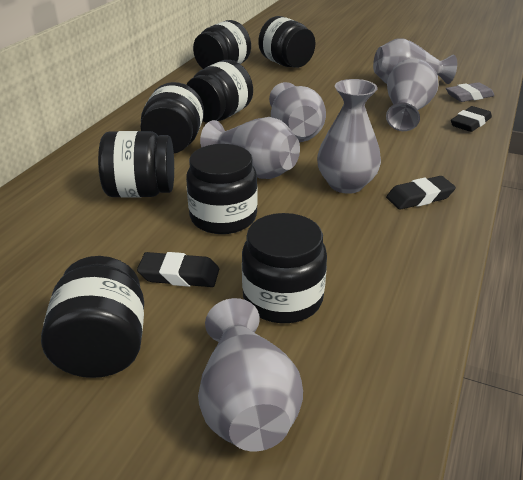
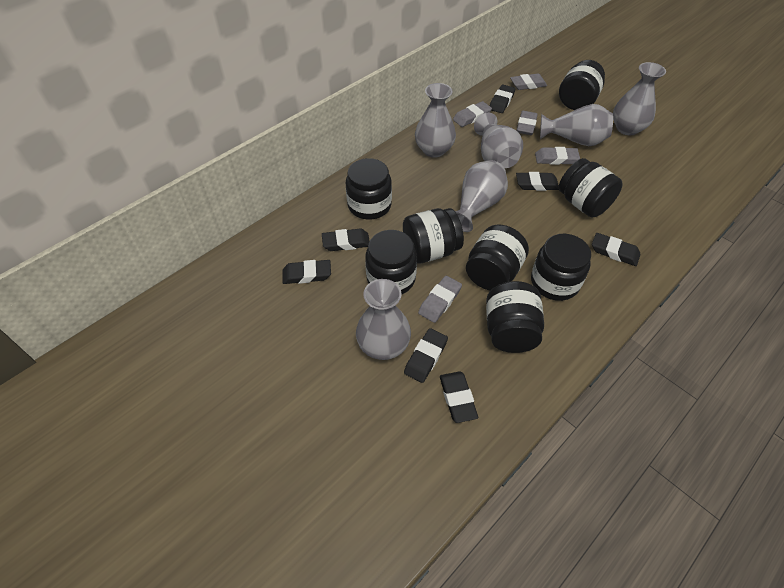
black eraser: [137,252,219,287] [386,176,456,210] [451,106,492,132] = 3 -> [282,260,331,284] [322,229,370,251] [404,328,448,383] [440,371,478,423] [490,85,515,113] [516,172,559,191] [592,233,641,266] = 7
grey eraser: [446,82,495,102] = 1 -> [418,276,462,323] [453,101,492,127] [510,74,547,90] [517,111,538,135] [535,147,580,165] = 5

